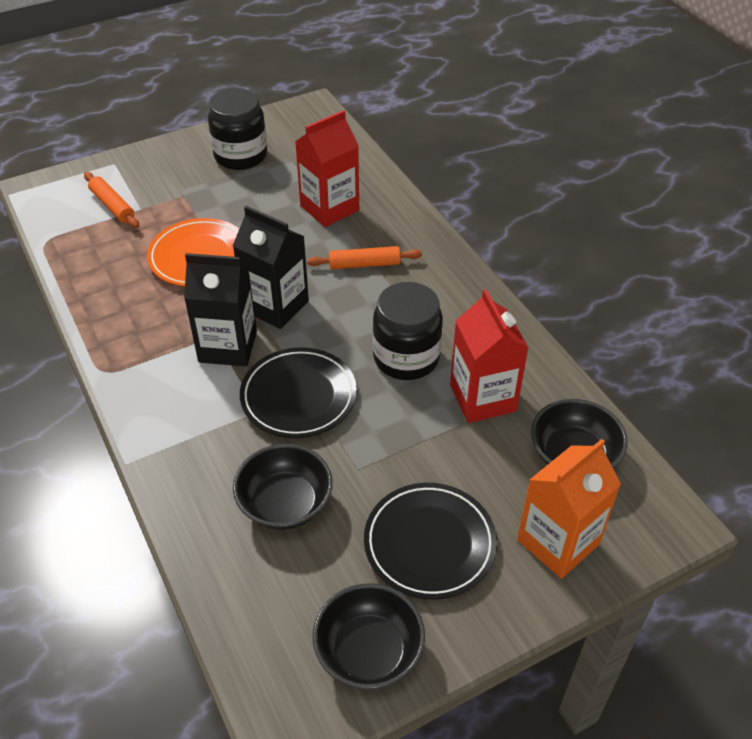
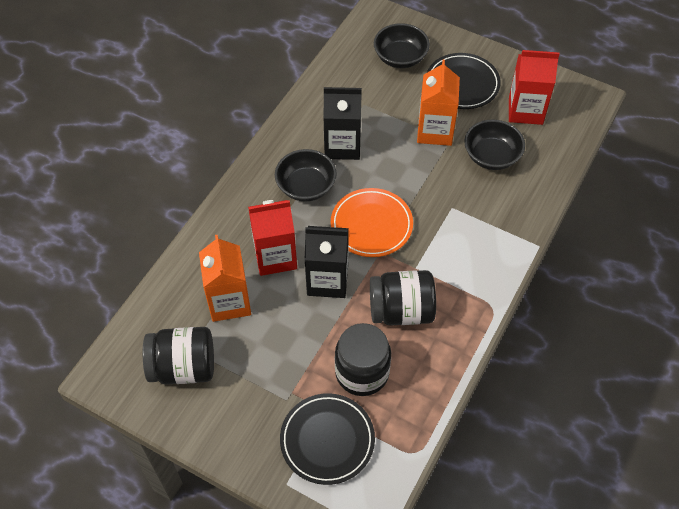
black jar: [208,88,267,170] [373,282,443,380] = 2 -> [143,327,214,385] [335,323,391,396] [370,270,436,326] = 3
orange carton: [517,439,621,579] = 1 -> [199,235,251,322] [417,60,460,146] = 2
orange rolling pin: [84,172,139,228] [307,246,422,269] = 2 -> none = 0

